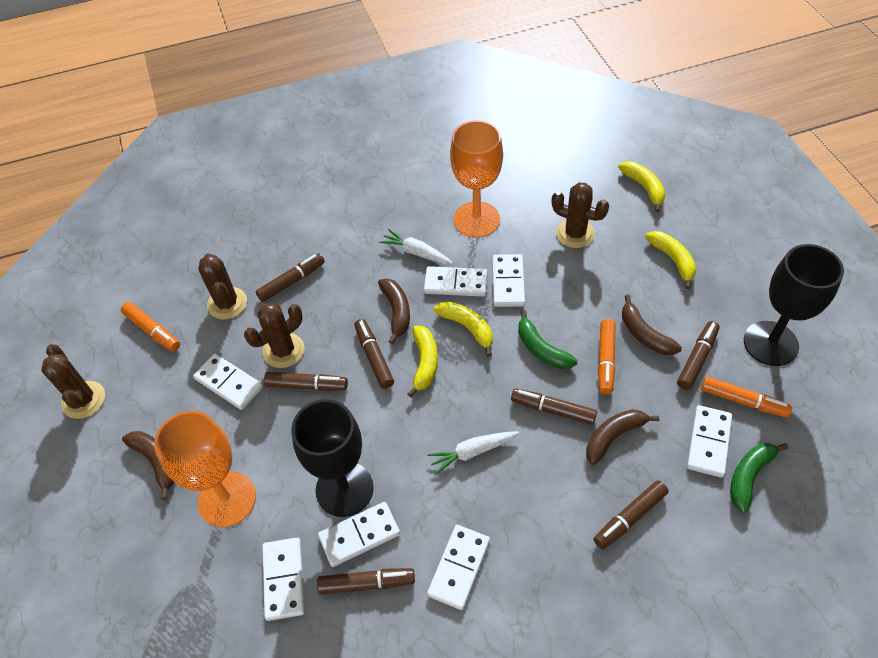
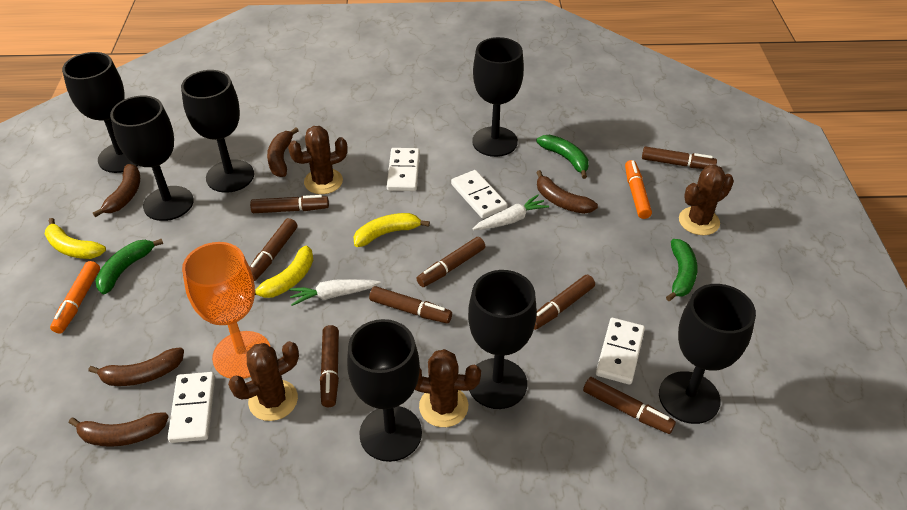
black goblet: [291,399,374,517] [744,244,844,366] = 2 -> [62,52,138,173] [110,96,194,221] [181,70,254,193] [347,319,422,462] [468,270,537,409] [472,37,524,157] [659,284,756,424] = 7
brown banana: [122,431,174,500] [378,278,410,344] [586,409,659,465] [622,295,682,355] = 4 -> [69,412,169,447] [88,347,184,386] [93,164,140,217] [267,127,299,177] [536,170,598,214] = 5
brown marker: [255,253,325,302] [264,372,348,391] [317,568,415,595] [354,319,394,389] [511,389,597,425] [594,480,669,549] [677,321,720,390] = 7 -> [250,195,329,213] [250,218,297,281] [320,325,339,407] [369,286,452,323] [416,237,485,287] [534,275,595,330] [583,377,676,434] [642,146,717,169] = 8
green banana: [518,310,578,369] [730,443,788,513] = 2 -> [95,239,163,294] [536,135,589,179] [666,239,698,301] = 3
orange goblet: [154,411,256,527] [450,120,503,238] = 2 -> [182,242,270,379] = 1
orange marker: [121,302,180,352] [598,319,616,394] [701,377,792,418] = 3 -> [50,261,100,333] [625,160,652,219] = 2
white domino: [193,354,263,410] [262,538,305,621] [318,502,400,567] [424,266,487,297] [427,525,490,610] [492,254,525,307] [687,405,732,478] = 7 -> [168,372,215,443] [387,148,420,191] [451,170,507,219] [596,318,645,385] = 4
yellow banana: [407,326,438,397] [434,301,493,357] [618,161,666,212] [645,231,697,289] = 4 -> [45,218,106,259] [255,246,313,298] [354,213,430,247] = 3

